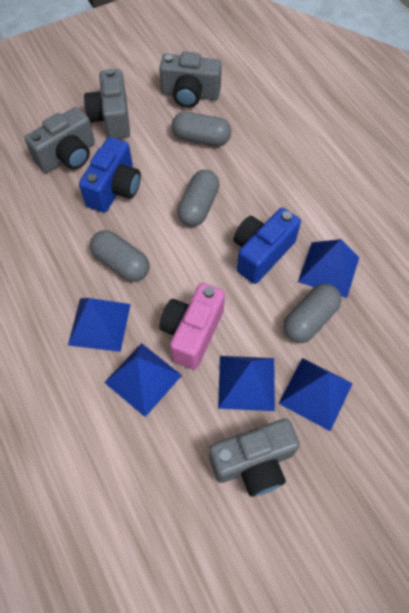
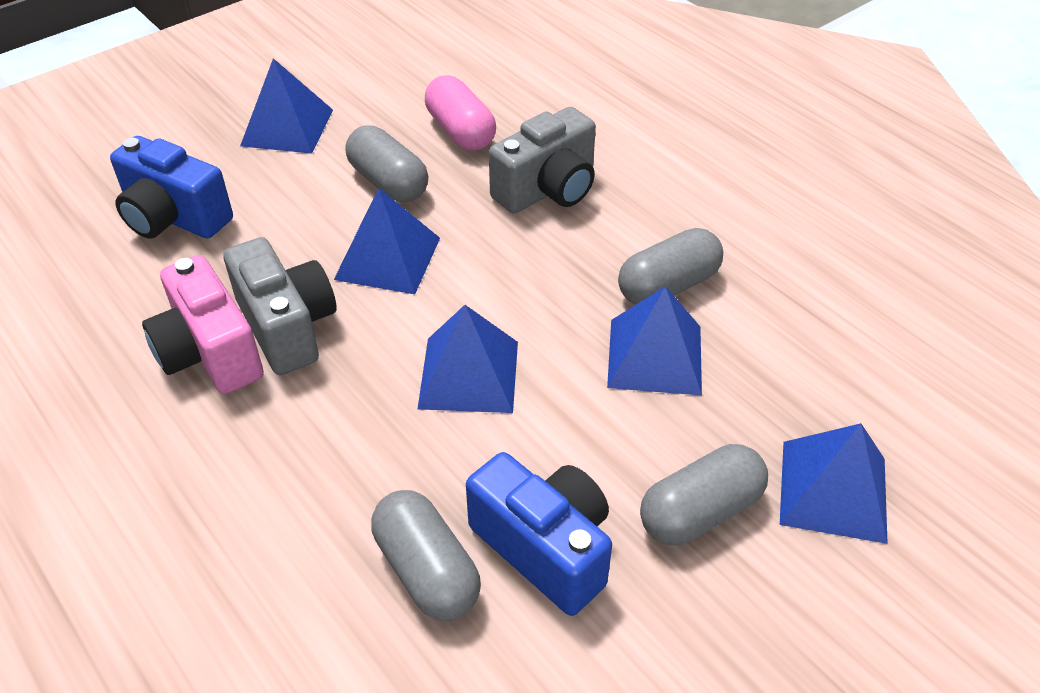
grey camera: [25,107,95,173] [84,69,130,139] [159,51,222,107] [209,418,300,497] = 4 -> [223,237,337,375] [489,107,596,214] = 2
pink capsule: none = 0 -> [425,75,496,151] = 1

